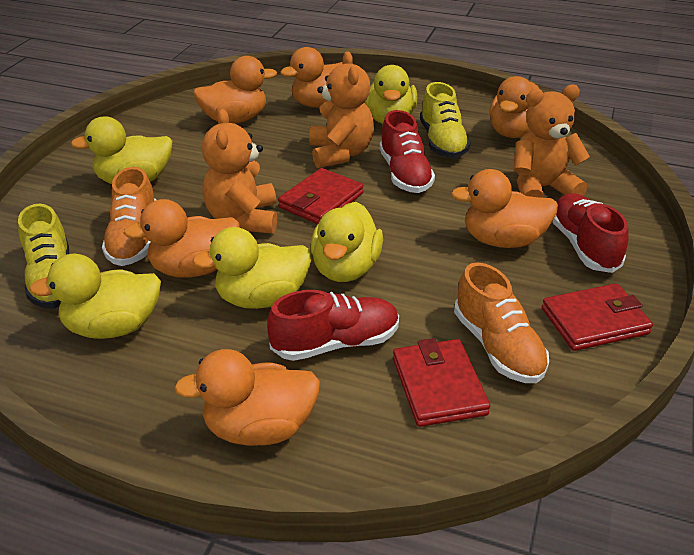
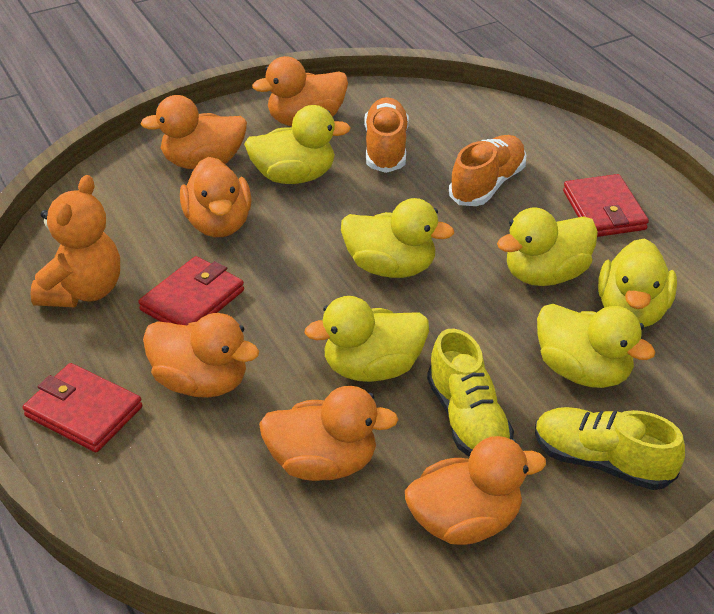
orange teddy bear: [202,109,277,233] [309,51,374,168] [513,84,590,198] = 3 -> [31,175,120,307] = 1
red shoe: [267,290,399,361] [379,110,435,193] [552,193,629,273] = 3 -> none = 0
yellow duck: [29,254,161,339] [71,116,173,184] [192,227,311,309] [311,202,383,282] [364,65,417,124] = 5 -> [244,105,351,184] [304,296,429,382] [341,198,454,278] [497,207,598,286] [537,304,656,388] [598,238,677,327] = 6

